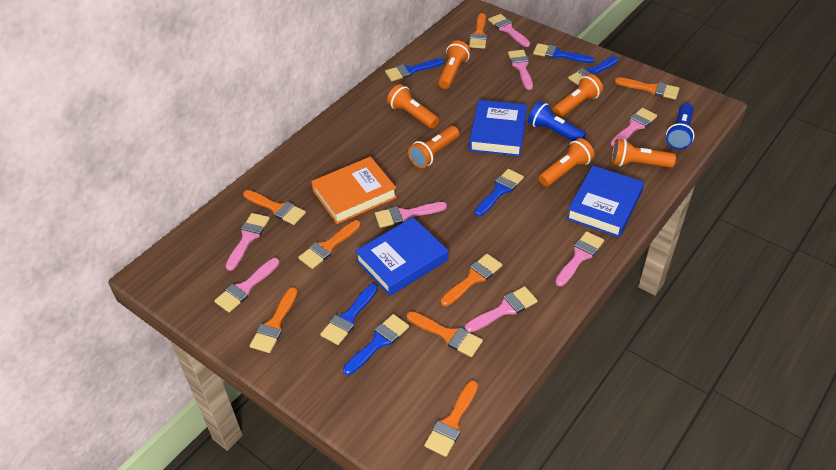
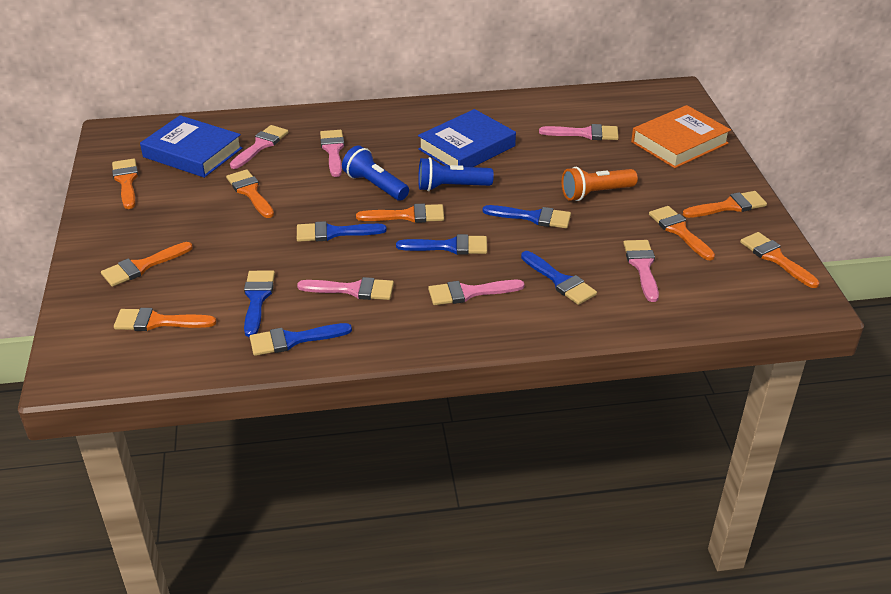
blue book: [355,217,448,296] [469,100,527,156] [567,165,644,237] = 3 -> [140,115,242,178] [418,109,516,167] = 2
orange flashlight: [387,84,439,128] [408,126,459,168] [438,40,470,89] [539,138,594,186] [552,74,603,118] [612,139,676,168] = 6 -> [562,167,638,201] = 1
pink brush: [214,258,280,312] [226,213,270,271] [375,202,447,228] [465,286,538,333] [488,14,530,47] [508,50,533,90] [555,231,604,286] [610,108,657,147] = 8 -> [230,125,288,169] [297,277,394,300] [320,130,344,177] [428,280,525,305] [539,124,619,140] [623,240,659,302] = 6

